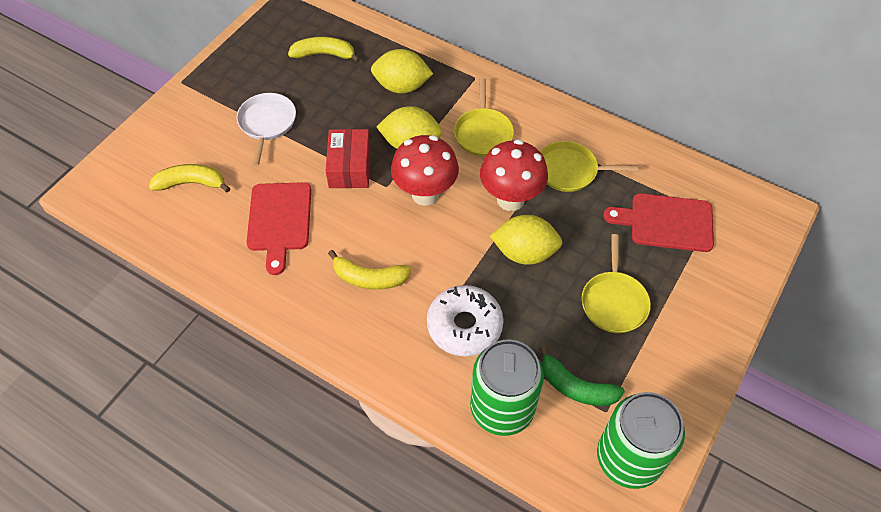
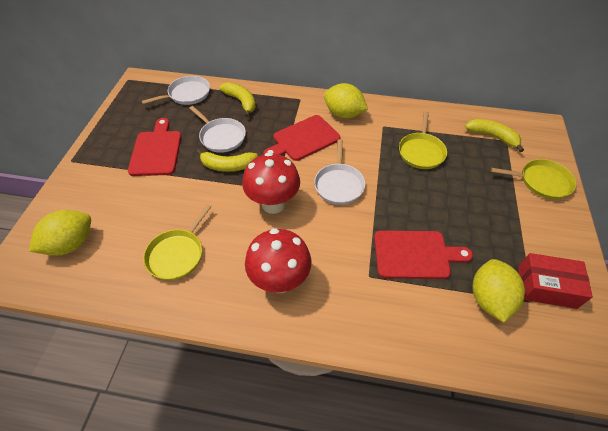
green banana: [539,345,625,406] = 1 -> none = 0
green can: [470,340,544,436] [597,392,685,489] = 2 -> none = 0
red cutting board: [246,182,311,275] [603,193,714,252] = 2 -> [128,118,181,176] [263,115,340,161] [374,230,473,279] = 3
white donut: [427,285,504,356] = 1 -> none = 0
white pan: [237,93,296,166] = 1 -> [142,76,210,105] [189,106,246,153] [314,139,365,205] = 3

